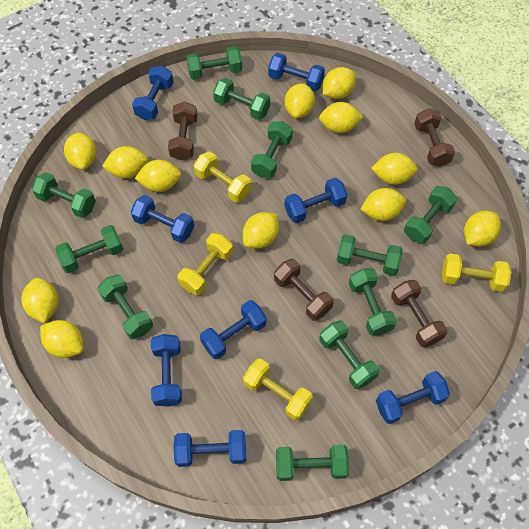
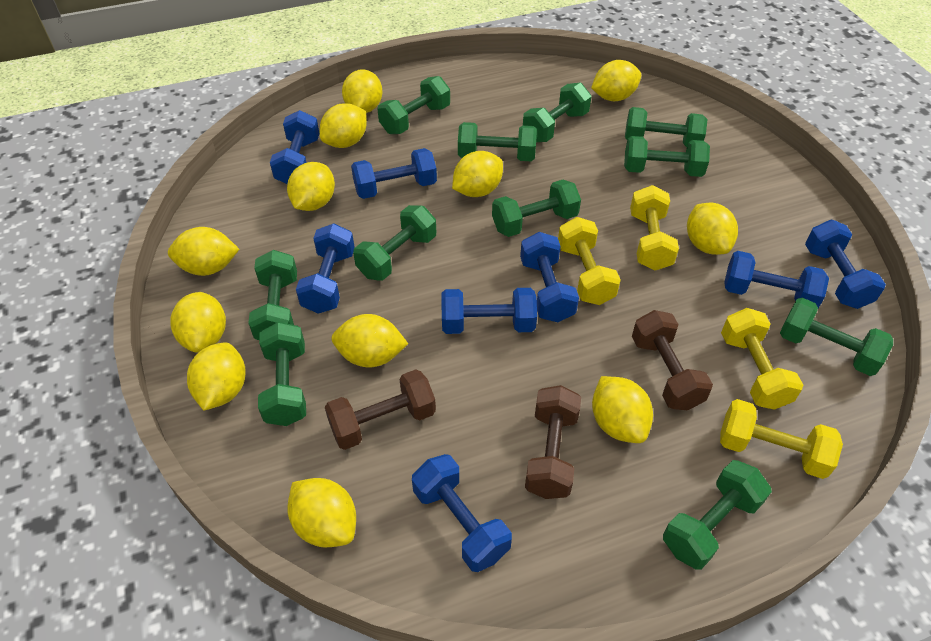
brown dumbbell: [168,101,197,160] [274,259,334,321] [391,280,447,347] [414,108,455,167] = 4 -> [325,369,436,450] [525,385,581,499] [632,310,713,410] = 3

